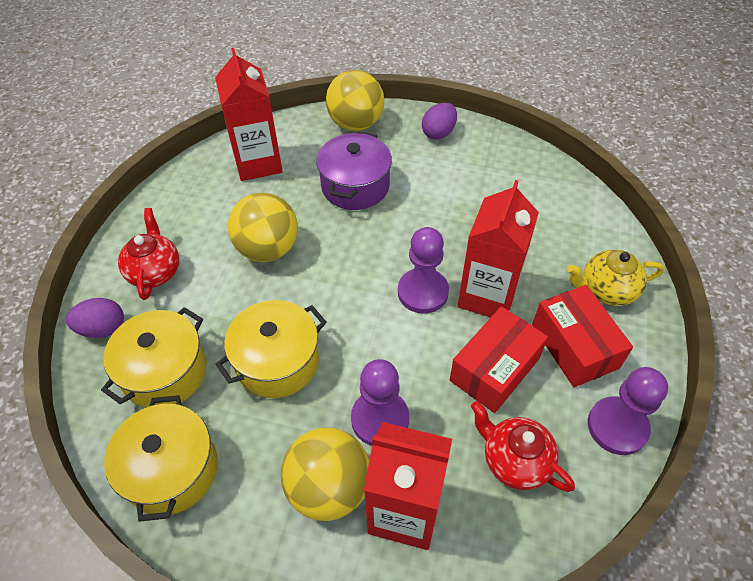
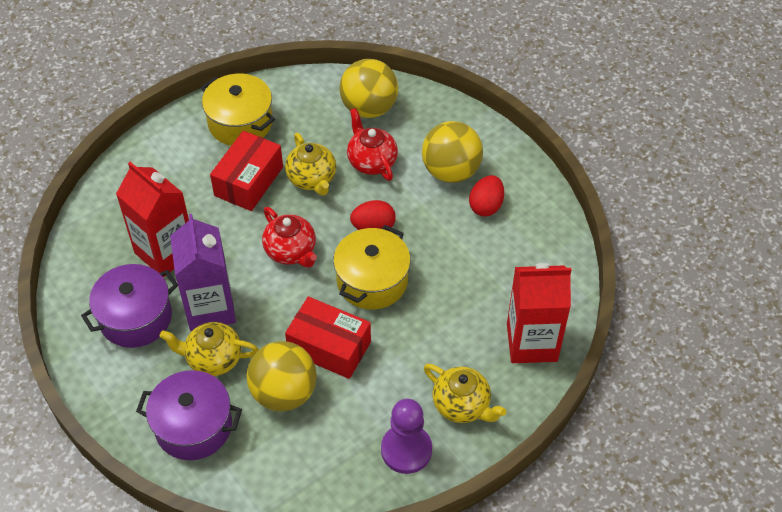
purple carton: none = 0 -> [170,214,236,331] = 1
purple egg: [66,298,124,338] [422,103,457,140] = 2 -> none = 0
purple pawn: [351,359,409,446] [398,227,449,314] [588,367,668,455] = 3 -> [381,399,432,474] = 1
purple pot: [316,131,392,210] = 1 -> [81,264,178,348] [136,370,242,460] = 2
red carton: [215,48,283,181] [364,422,452,550] [457,180,539,317] = 3 -> [116,162,189,278] [507,263,572,363] = 2
red egg: none = 0 -> [350,200,396,231] [469,175,504,216] = 2
yellow pot: [101,307,207,408] [104,395,218,522] [215,300,327,398] = 3 -> [201,73,275,146] [333,225,411,310] = 2
yellow teapot: [567,250,664,306] = 1 -> [160,322,259,376] [285,133,336,196] [424,364,506,423] = 3

